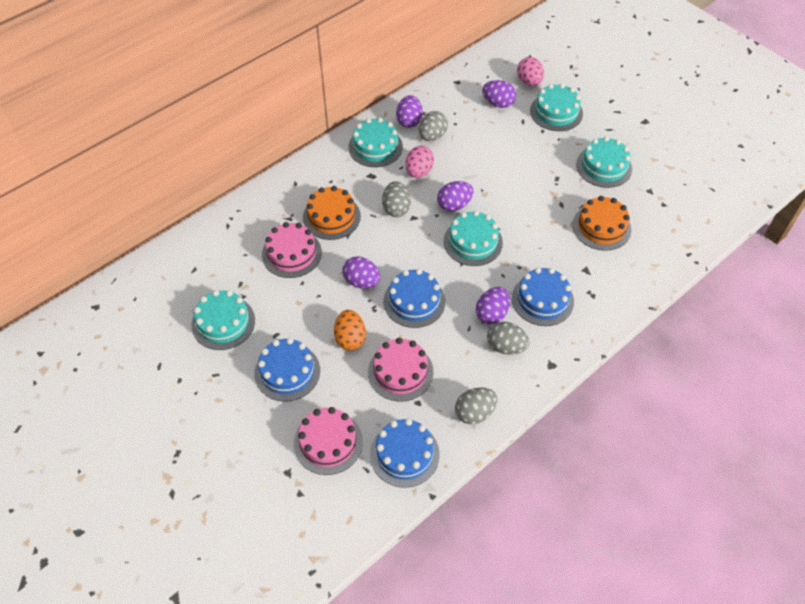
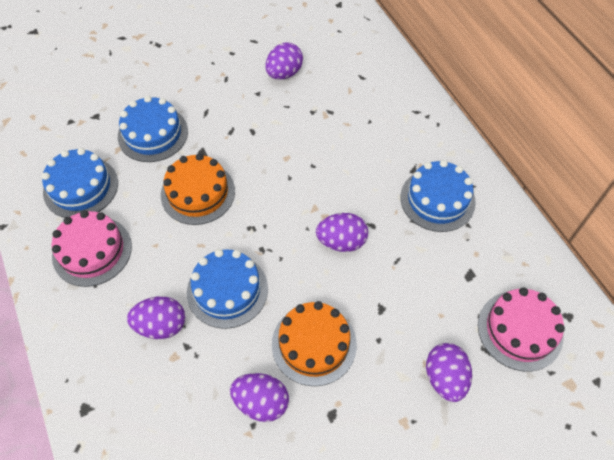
grey egg: [382,181,411,217] [419,111,448,141] [455,388,497,424] [487,322,530,355] = 4 -> none = 0
orange egg: [334,310,366,350] = 1 -> none = 0
pink cake: [262,222,322,278] [294,407,363,475] [368,338,434,402] = 3 -> [51,210,132,287] [478,287,565,372] = 2
pink egg: [405,146,434,178] [517,57,544,86] = 2 -> none = 0
turquoise cake: [191,290,255,350] [348,118,403,167] [444,210,503,266] [530,83,583,131] [576,136,632,188] = 5 -> none = 0

